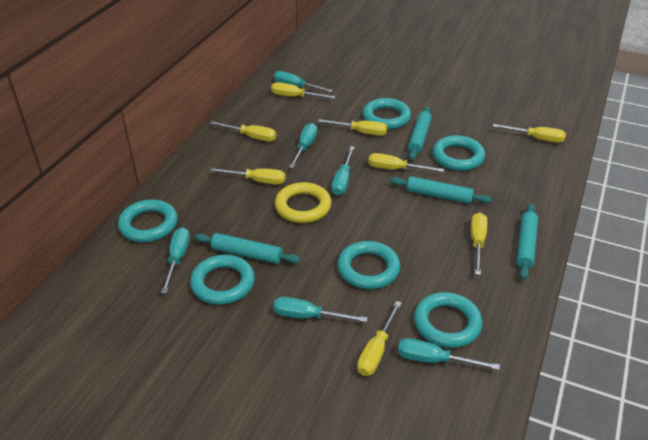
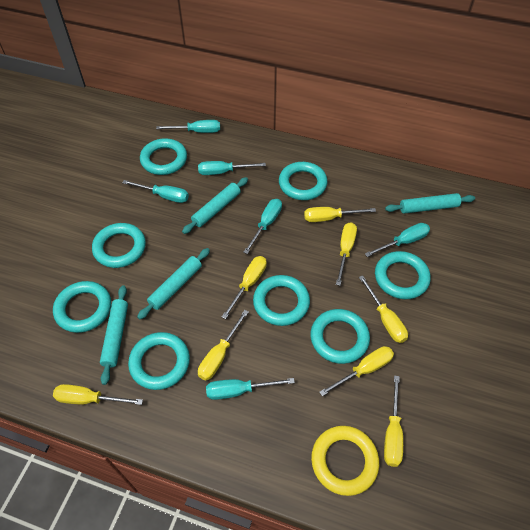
turquoise ring: [118,199,177,242] [190,255,255,305] [338,241,400,289] [363,98,411,129] [414,292,482,348] [433,135,485,171] = 6 -> [53,281,111,333] [92,223,146,268] [128,332,190,390] [140,138,187,175] [253,275,310,326] [279,162,328,200] [311,309,370,364] [375,251,431,299] = 8

